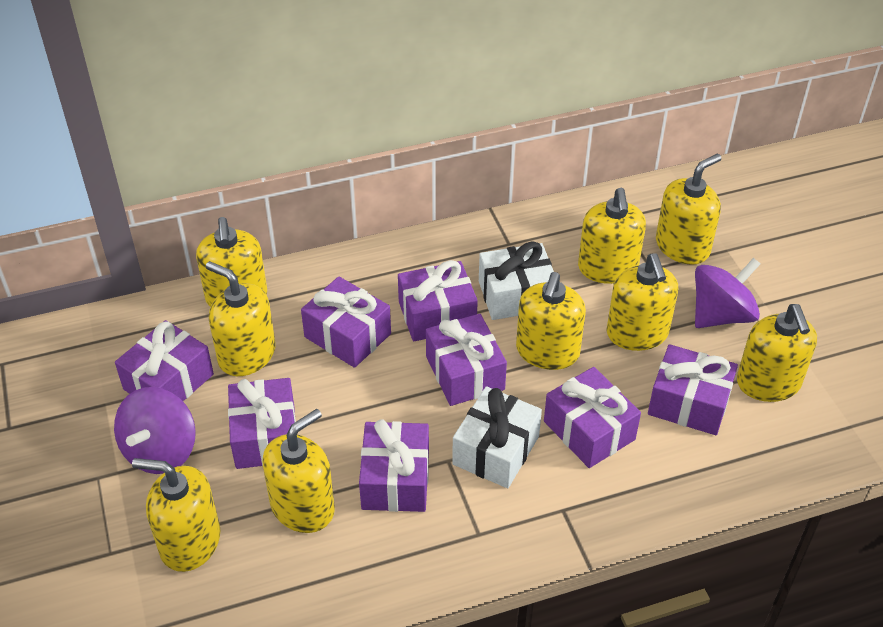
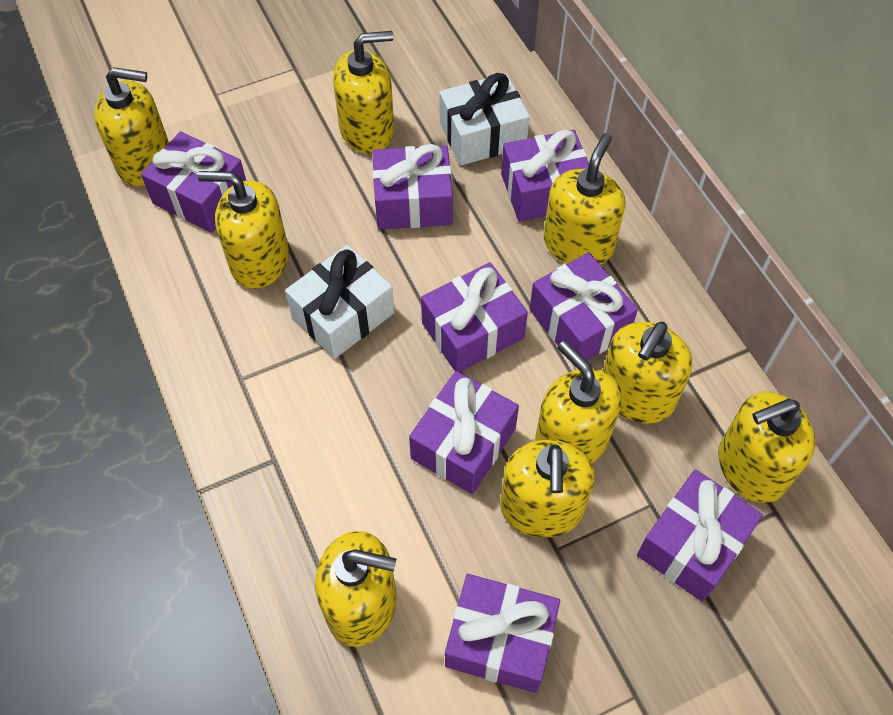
purple spinning top: [114,387,196,474] [695,258,760,328] = 2 -> none = 0

